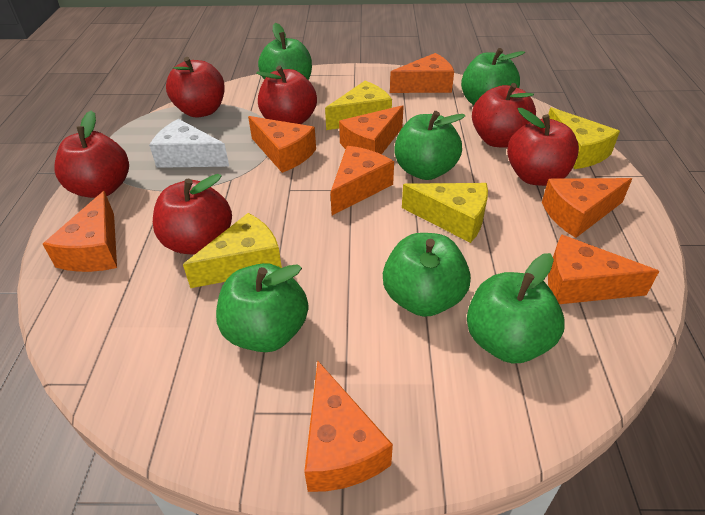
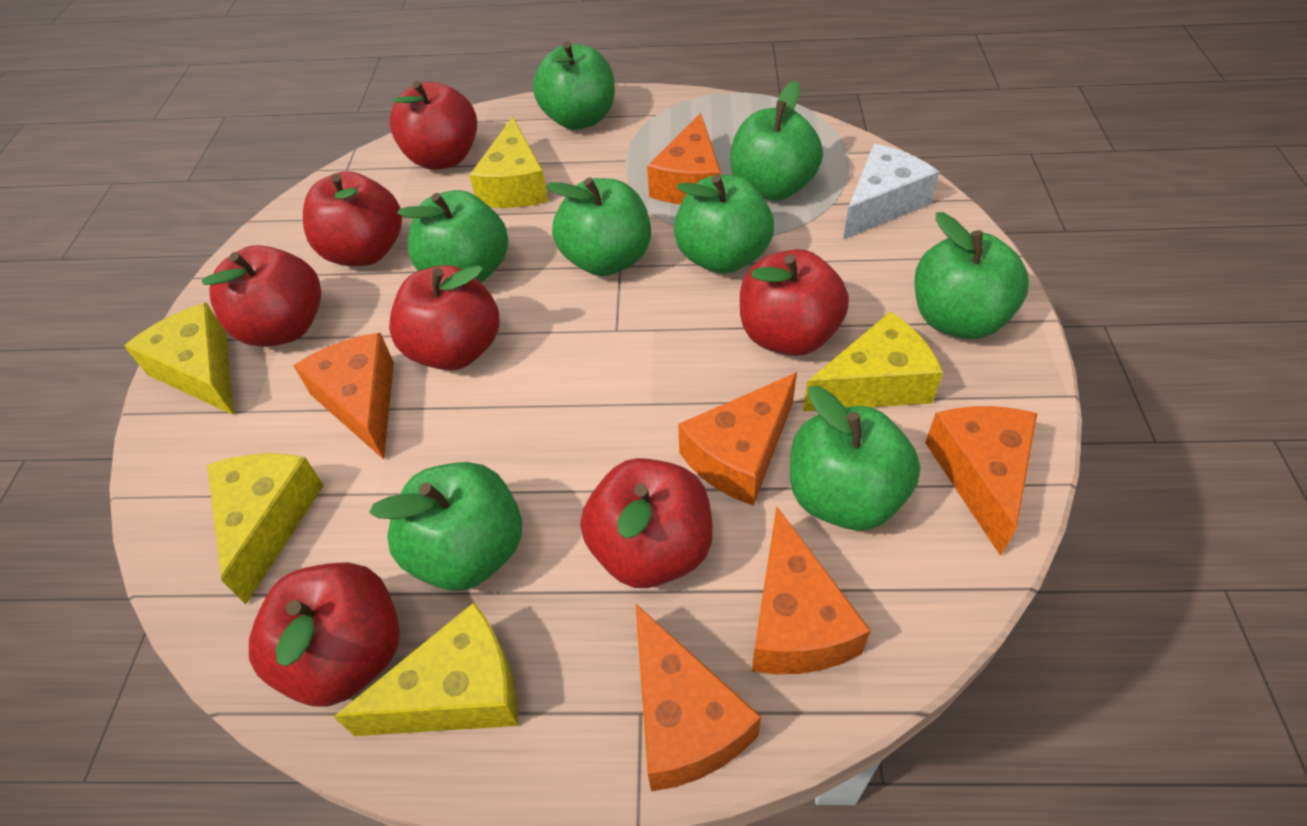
green apple: [216,263,308,352] [258,23,312,80] [383,233,471,317] [394,111,465,180] [461,48,525,105] [467,253,565,364] = 6 -> [369,462,522,591] [398,190,508,283] [533,41,615,130] [546,177,651,276] [674,175,774,274] [730,81,823,201] [790,386,920,531] [915,212,1029,339] = 8
orange cheese: [43,191,117,272] [248,116,316,173] [304,361,393,492] [330,146,394,215] [339,105,404,154] [390,53,454,93] [542,178,632,238] [548,235,659,304] = 8 -> [293,333,394,460] [636,604,761,791] [647,113,721,204] [678,372,797,506] [752,506,871,674] [925,406,1037,556] = 6
red apple: [55,111,129,198] [153,174,232,255] [166,57,225,117] [256,66,317,124] [472,83,536,148] [507,108,579,186] = 6 -> [202,245,321,347] [249,562,400,706] [303,171,402,266] [389,81,477,170] [389,265,500,371] [580,458,713,588] [740,249,849,356] = 7
yellow cheese: [183,213,282,288] [325,81,392,130] [402,183,488,243] [549,107,620,169] = 4 -> [124,303,234,415] [207,453,324,604] [334,602,518,736] [469,117,548,208] [803,311,943,411] = 5

